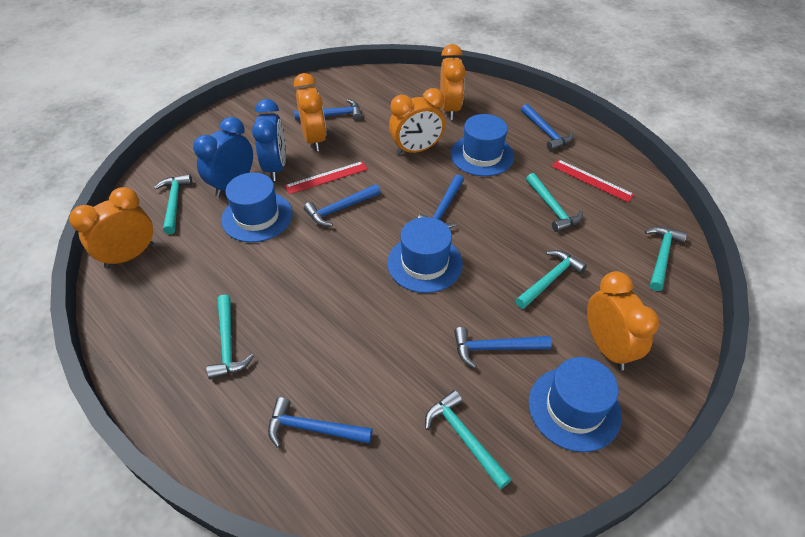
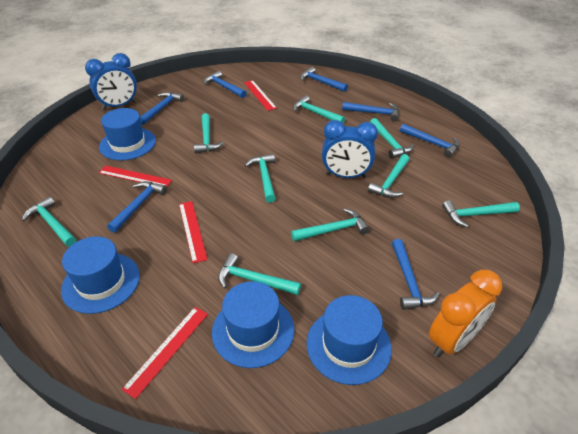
blue hammer: [268,397,373,448] [294,99,362,121] [304,184,381,226] [418,174,464,229] [454,327,552,368] [521,104,573,151] = 6 -> [107,181,167,233] [140,92,184,125] [204,71,247,98] [300,67,348,92] [342,102,399,122] [392,239,440,310] [400,124,460,158] = 7
orange clock: [69,187,154,269] [294,73,326,152] [389,88,445,155] [440,44,466,120] [587,271,659,371] = 5 -> [429,270,502,357] = 1
red ruler: [284,161,368,194] [552,159,635,202] = 2 -> [98,165,172,186] [122,307,208,399] [179,201,208,263] [244,80,277,111] = 4
turquoise hammer: [154,174,192,234] [206,295,254,379] [425,390,512,489] [515,250,587,309] [526,173,583,232] [645,227,687,291] = 6 -> [22,196,76,247] [194,113,224,153] [218,253,301,295] [245,154,276,203] [291,208,369,242] [293,95,345,123] [368,154,410,198] [370,118,414,159] [442,200,520,228] = 9

